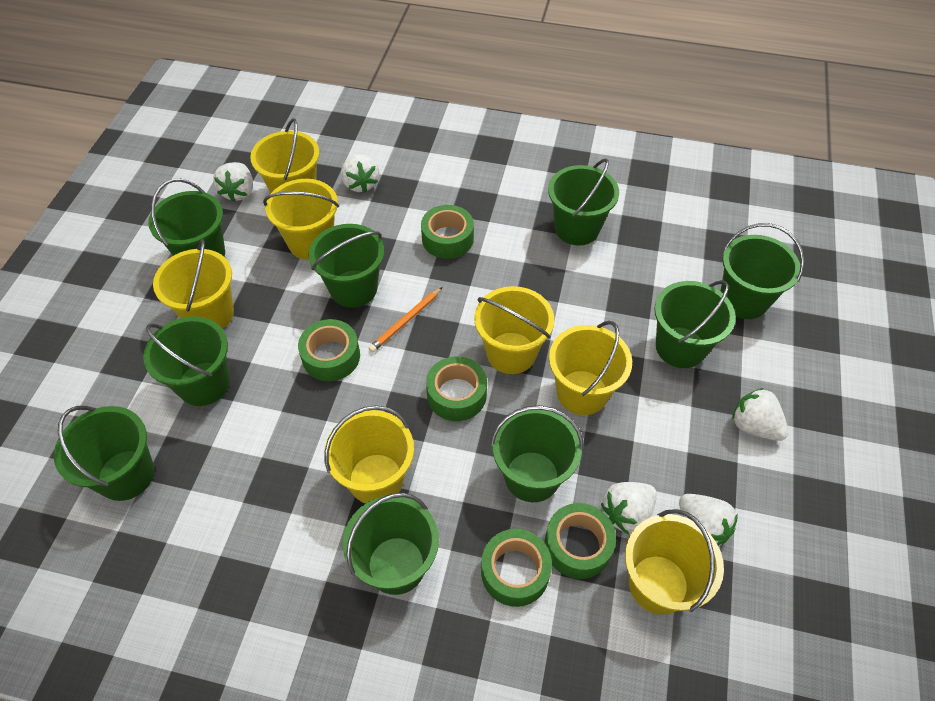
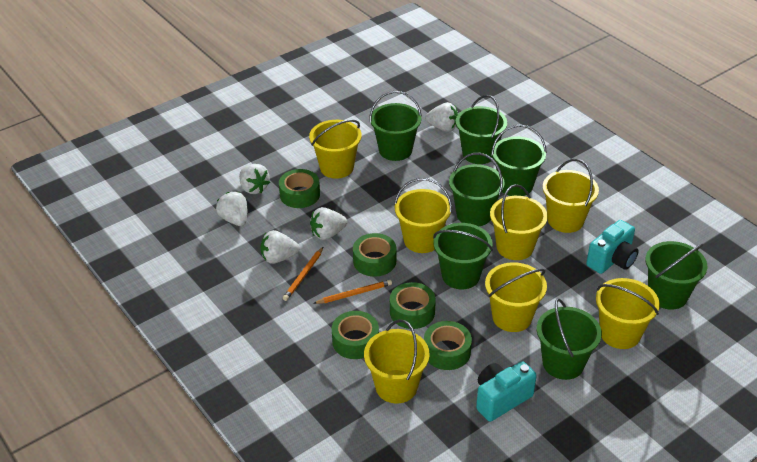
green bucket: [54,406,155,501] [143,316,230,406] [148,179,225,257] [309,224,384,308] [343,493,439,595] [491,405,583,502] [548,158,619,246] [654,280,736,368] [721,223,804,319] = 9 -> [369,91,422,161] [433,223,493,289] [449,153,504,226] [456,95,507,164] [491,124,547,196] [537,298,602,380] [645,241,707,310] = 7
orange pencil: [368,287,442,352] = 1 -> [283,247,323,301] [313,280,392,304] = 2
turquoise camera: none = 0 -> [476,361,537,422] [586,220,638,274] = 2

